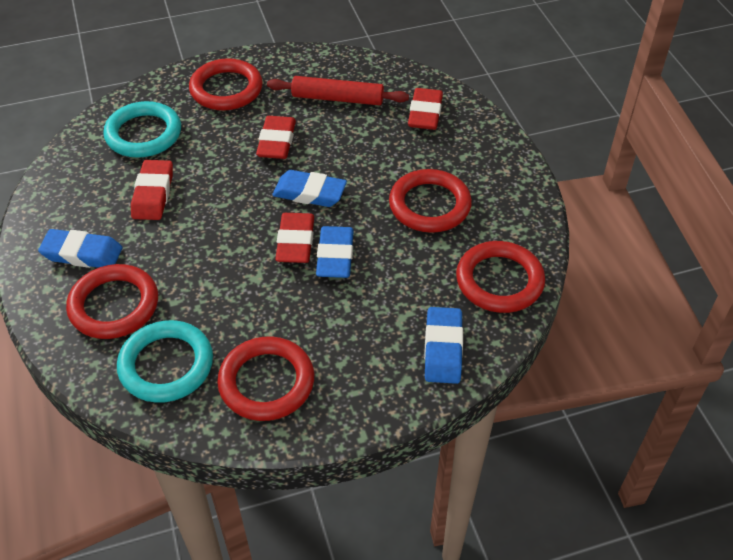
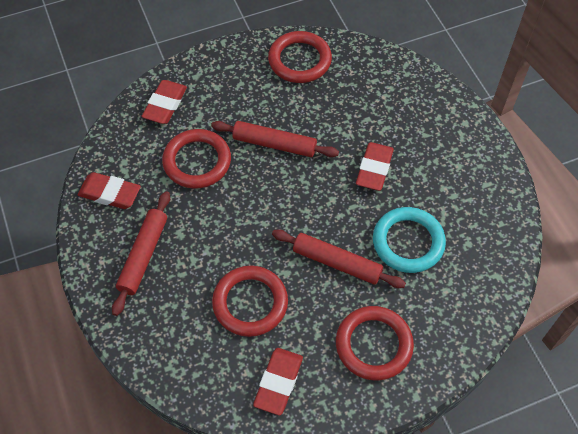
blue eraser: [38,229,122,268] [272,170,347,207] [316,226,354,278] [424,307,463,384] = 4 -> none = 0
red ring: [66,264,158,339] [189,58,263,110] [217,337,314,421] [389,169,472,233] [456,241,545,313] = 5 -> [162,129,231,189] [212,266,288,337] [268,31,332,83] [336,306,414,381] = 4
red rolling pin: [267,76,409,105] = 1 -> [112,191,170,316] [211,121,339,157] [272,229,406,288] = 3
turquoise ring: [103,101,181,158] [117,320,213,403] = 2 -> [373,207,446,273] = 1

